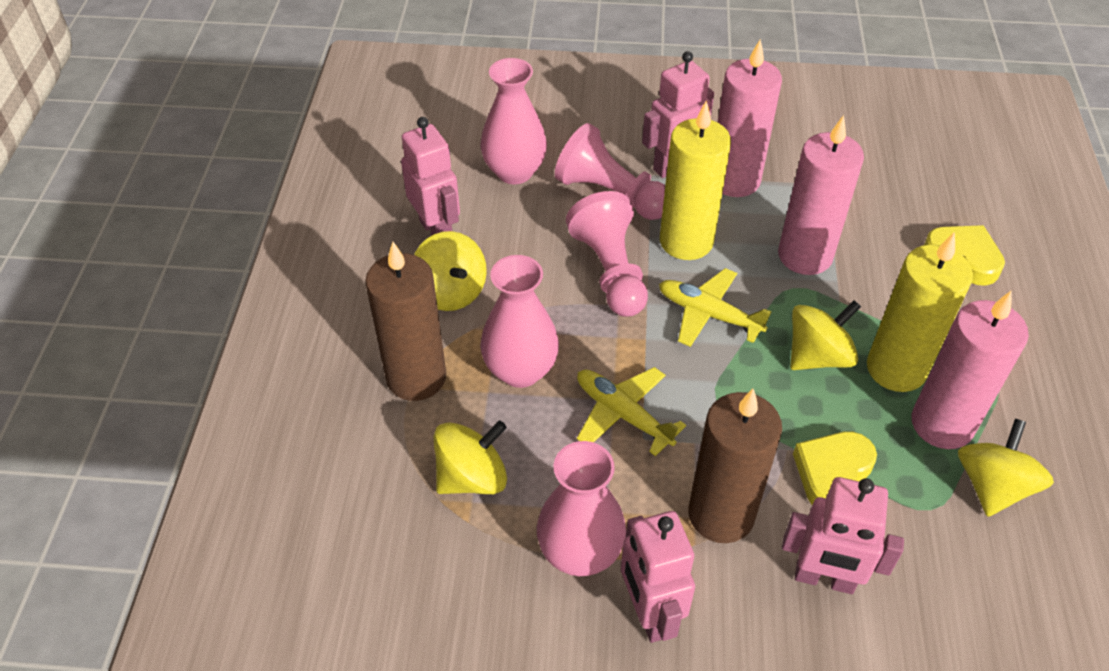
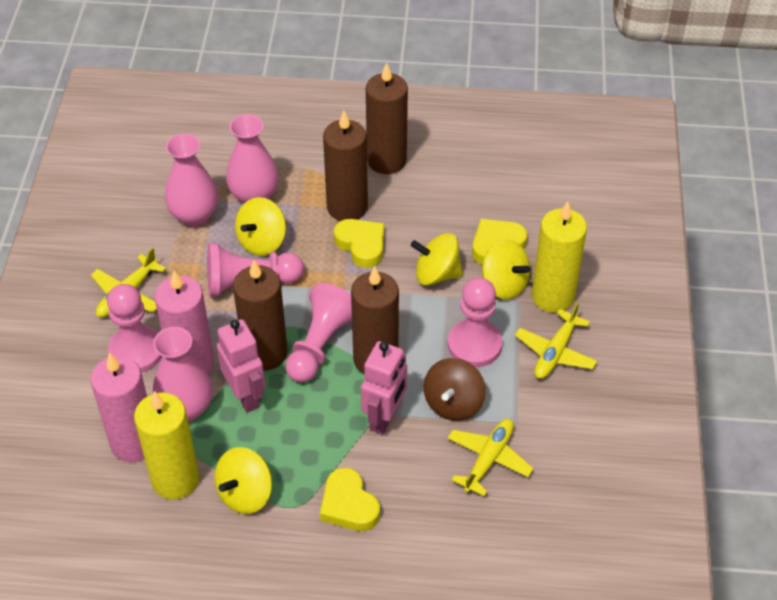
brown candle: [365,242,446,401] [688,389,782,543] = 2 -> [233,260,287,371] [323,111,368,221] [351,266,399,374] [366,62,408,174] = 4
brown spinning top: none = 0 -> [424,358,486,421] = 1
pink candle: [718,39,782,197] [778,115,864,275] [911,291,1029,449] = 3 -> [90,353,147,462] [155,271,214,374] = 2
pink pawn: [555,123,665,220] [566,191,648,317] = 2 -> [107,284,163,373] [207,243,304,296] [285,283,352,383] [448,277,502,367] = 4
pink robot: [401,117,460,236] [621,511,695,643] [642,51,714,178] [782,477,904,594] = 4 -> [217,319,265,413] [361,341,407,435] = 2
yellow heart: [793,431,877,505] [924,225,1005,286] = 2 -> [320,468,380,531] [334,219,384,268] [472,219,527,265] = 3
yellow plane: [577,367,686,456] [659,268,771,347] = 2 -> [91,247,166,318] [448,419,534,496] [515,302,597,379] = 3

